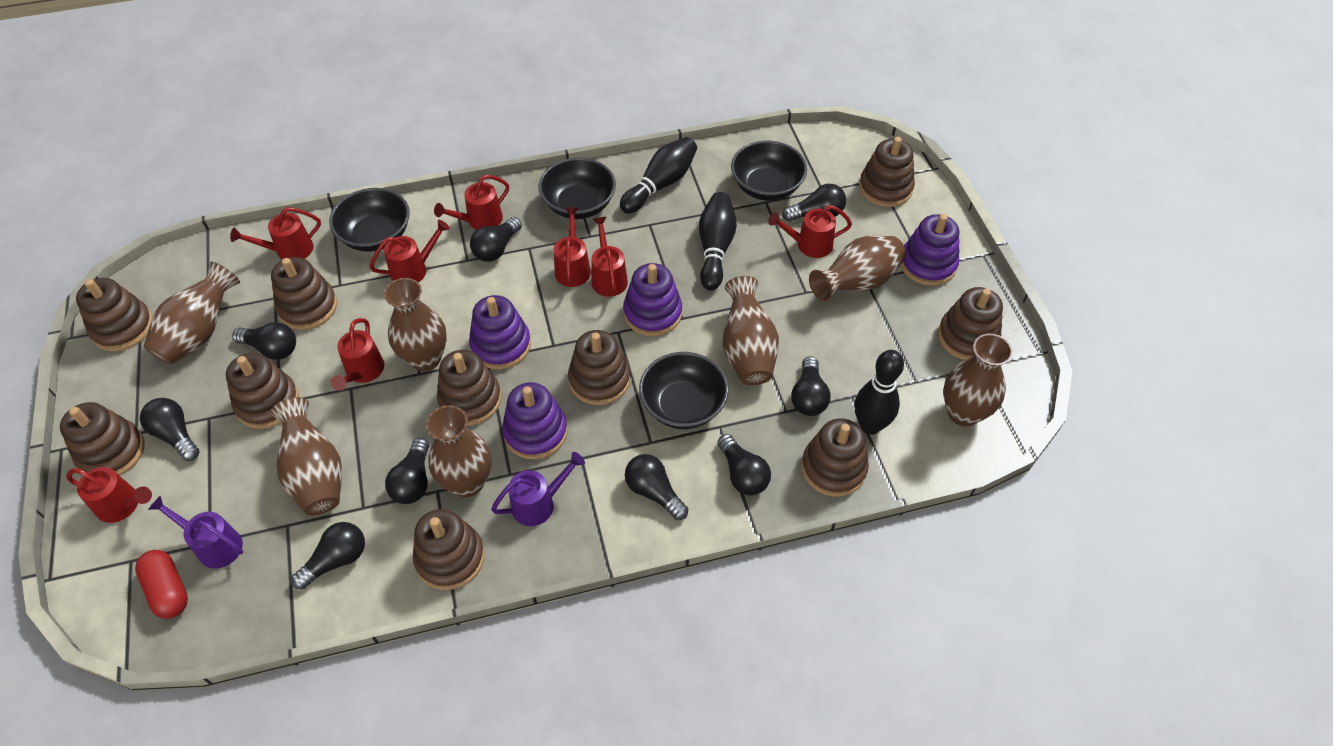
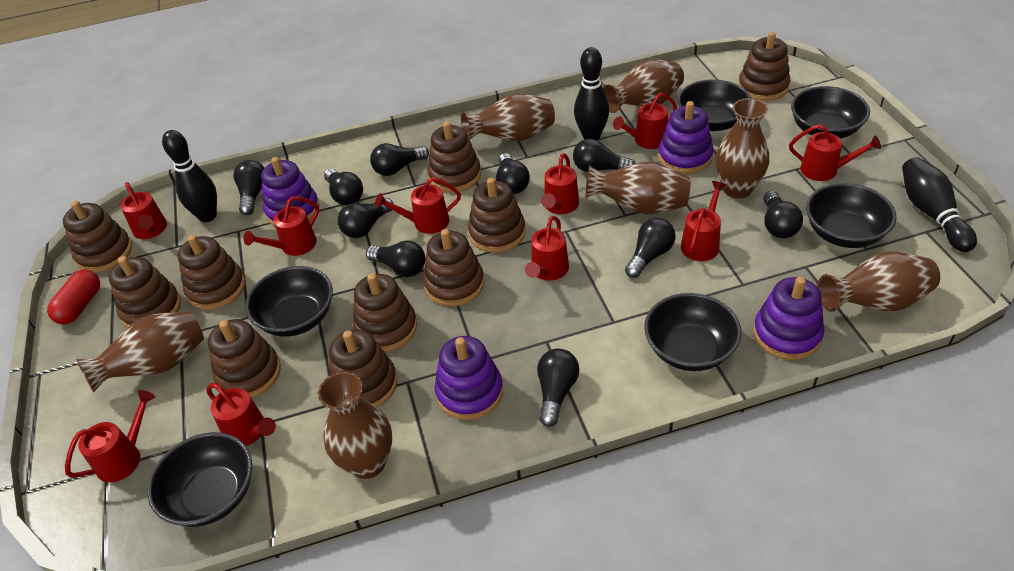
black bowl: [329,188,410,252] [538,158,616,219] [639,352,729,429] [731,141,807,201] = 4 -> [147,432,252,527] [245,266,333,337] [644,293,741,371] [677,79,751,131] [791,86,870,139] [806,183,897,248] = 6
black light bulb: [140,398,200,461] [232,322,296,360] [291,522,365,590] [385,438,429,504] [470,217,522,262] [625,454,688,520] [717,434,771,495] [782,184,846,221] [791,356,830,416] = 9 -> [234,160,264,215] [324,169,363,205] [338,198,394,238] [366,240,425,277] [370,143,429,176] [496,153,530,194] [537,349,579,427] [573,139,636,172] [625,218,676,278] [763,191,803,238] = 10
purple watering can: [148,496,243,569] [491,452,585,526] = 2 -> none = 0
red watering can: [66,467,152,523] [230,207,321,260] [331,318,384,391] [370,220,450,283] [434,175,509,230] [554,208,591,287] [591,217,628,297] [768,205,852,258] = 8 -> [65,390,155,483] [121,182,167,239] [206,383,276,446] [244,196,319,256] [375,177,461,234] [525,216,569,281] [541,153,579,214] [613,93,677,149] [681,181,726,261] [789,124,881,181] = 10

